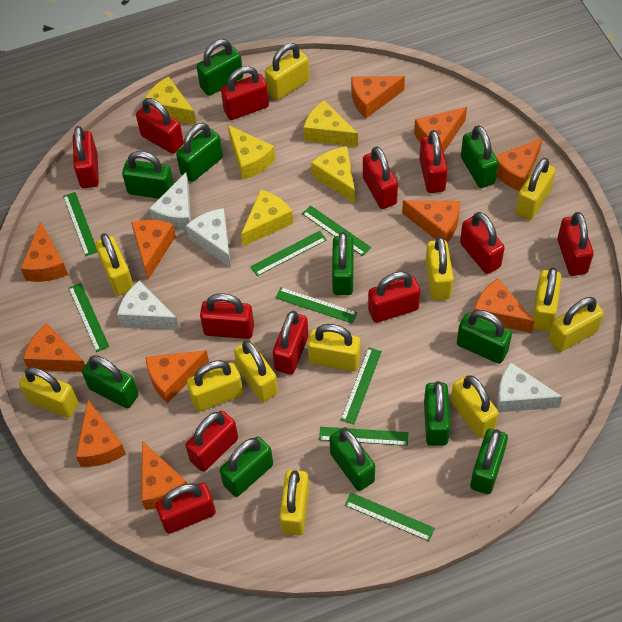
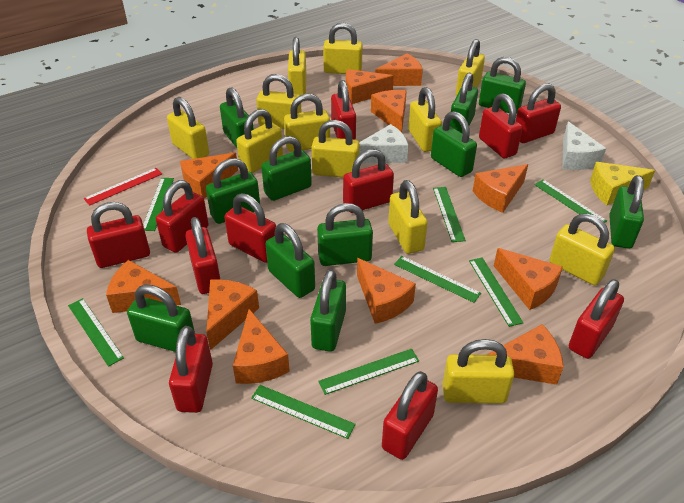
red padlock: [73,126,99,188] [136,98,184,154] [155,483,216,534] [185,411,238,472] [200,293,254,339] [221,66,269,120] [273,311,309,375] [363,146,398,209] [368,271,420,323] [419,130,448,193] [460,212,505,274] [557,212,594,276] = 12 -> [87,202,150,268] [156,180,209,253] [169,326,213,413] [185,217,220,294] [224,193,276,263] [331,80,356,140] [343,149,394,213] [382,371,438,460] [479,93,523,158] [516,84,561,143] [569,279,624,359] = 11
red ruler: none = 0 -> [84,168,162,206] = 1
white cheese: [117,280,179,329] [149,172,191,231] [186,208,231,268] [497,362,563,412] = 4 -> [359,124,408,163] [562,121,606,170] = 2
yellow cheese: [143,76,196,125] [228,125,275,180] [241,189,293,247] [304,100,358,147] [311,146,355,204] = 5 -> [590,162,655,205] = 1

